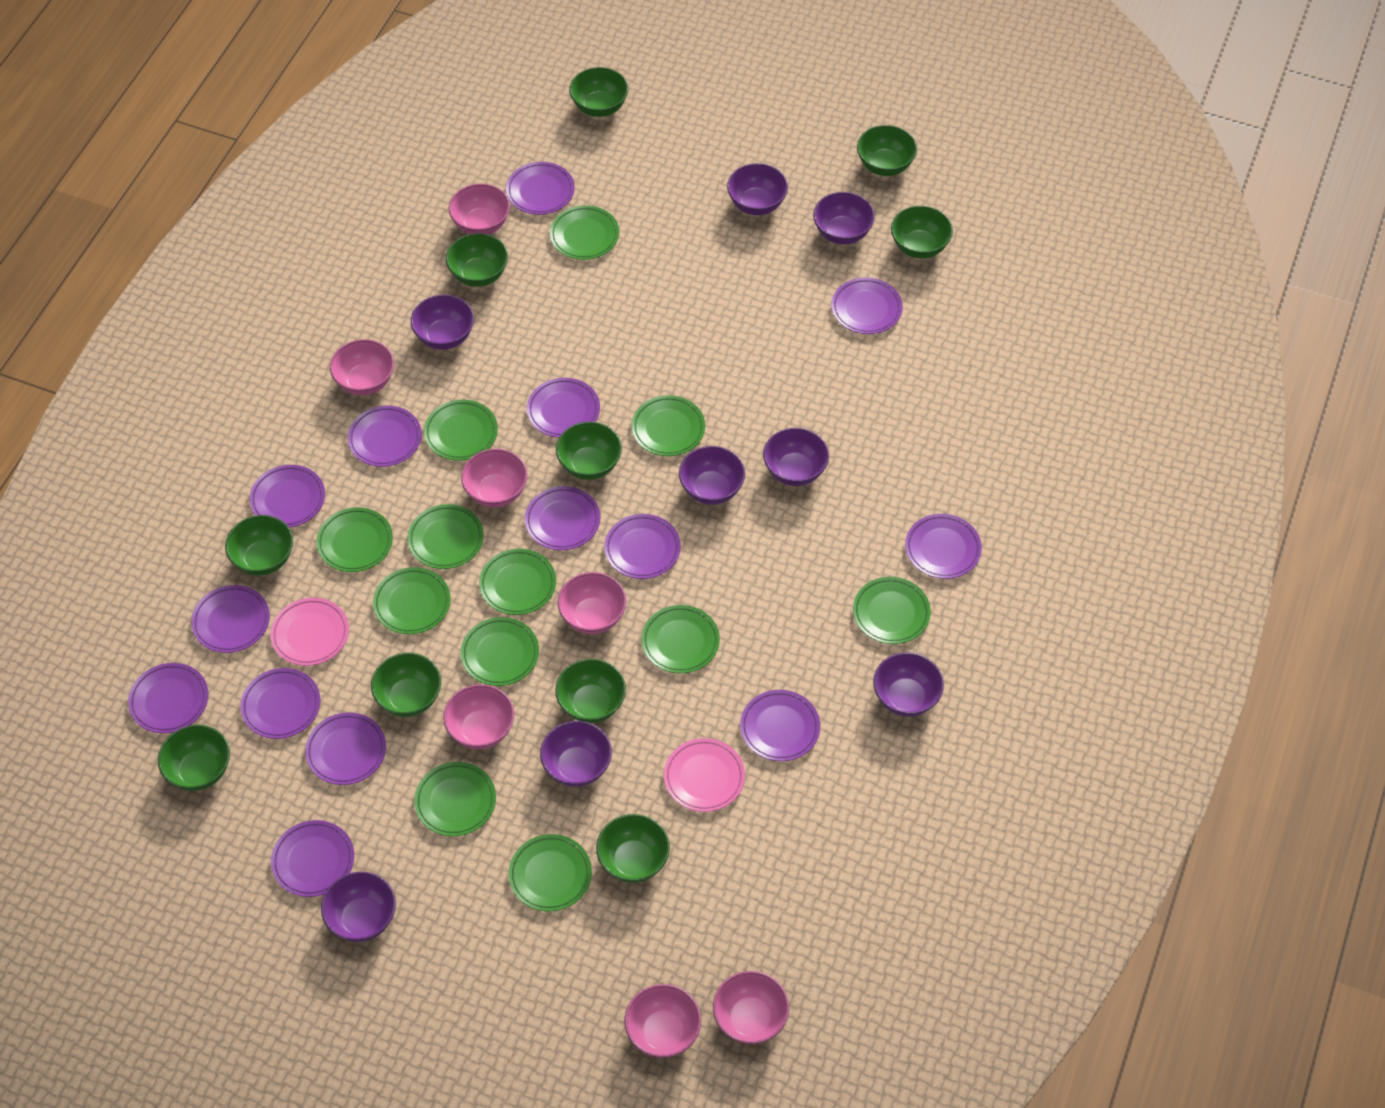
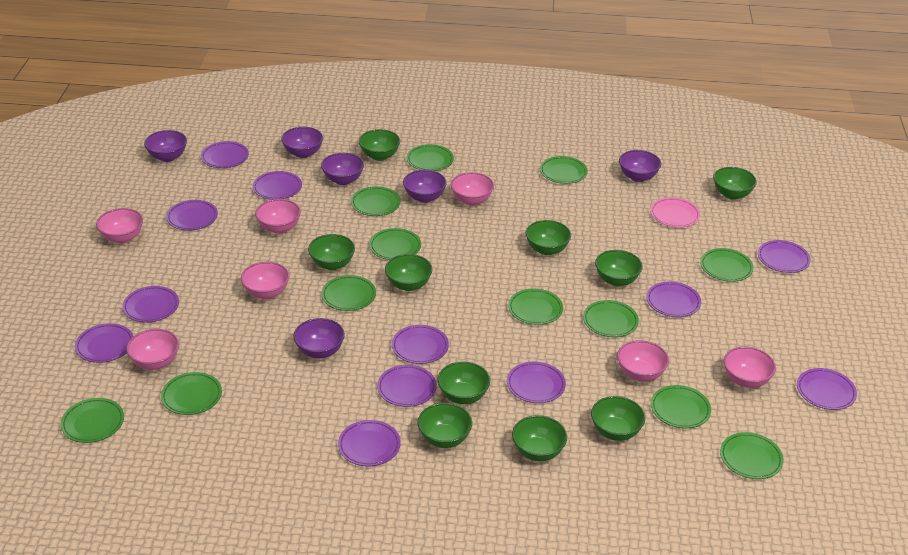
pink plate: [270,598,349,666] [664,738,745,812] = 2 -> [650,197,700,227] = 1
purple bowl: [321,872,396,942] [411,295,474,350] [540,721,612,787] [679,446,745,505] [727,163,788,215] [763,428,829,486] [813,192,875,245] [873,652,944,717] = 8 -> [144,130,187,162] [281,127,323,158] [293,318,345,358] [321,153,364,185] [403,170,447,203] [619,150,661,182] = 6
purple plate: [128,663,208,733] [191,585,270,653] [240,668,320,739] [249,465,325,528] [271,820,354,897] [305,712,386,785] [348,405,422,467] [506,162,575,215] [525,486,600,550] [527,378,600,438] [604,514,681,579] [740,690,820,761] [831,277,903,334] [905,514,982,579] = 14 -> [75,323,133,363] [122,286,179,323] [166,200,218,230] [201,141,249,168] [253,171,302,200] [338,420,400,466] [377,365,437,407] [392,325,449,364] [507,361,566,403] [646,281,701,317] [758,240,811,273] [797,368,857,410] = 12

